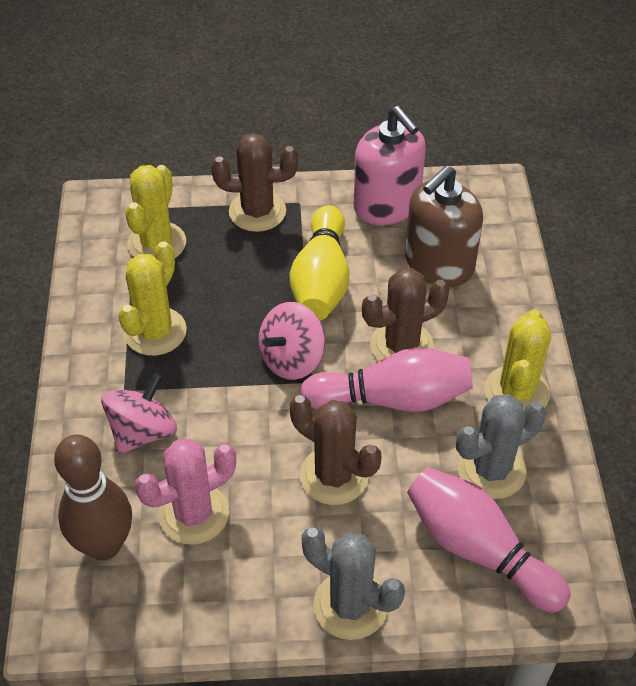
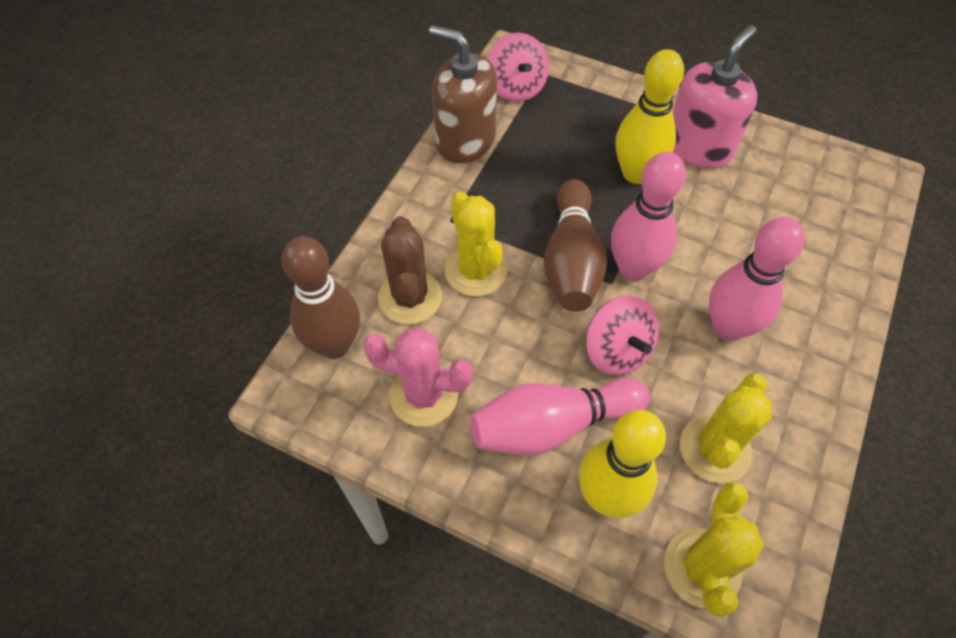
brown bowling pin: [54,435,132,560] = 1 -> [282,236,360,359] [543,179,607,312] = 2
brown cactus: [211,133,298,232] [290,395,381,505] [362,268,450,361] = 3 -> [378,216,442,324] = 1
grey cactus: [301,527,405,640] [456,394,546,499] = 2 -> none = 0
pink bowling pin: [300,347,473,412] [407,467,571,613] = 2 -> [470,378,650,456] [611,152,686,281] [709,217,805,341] = 3
yellow bowling pin: [290,205,349,320] = 1 -> [579,410,666,518] [615,49,684,184] = 2

